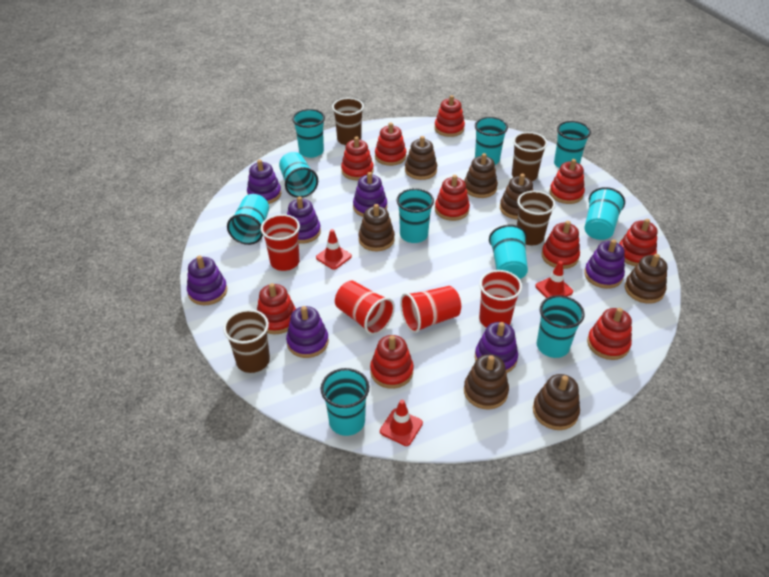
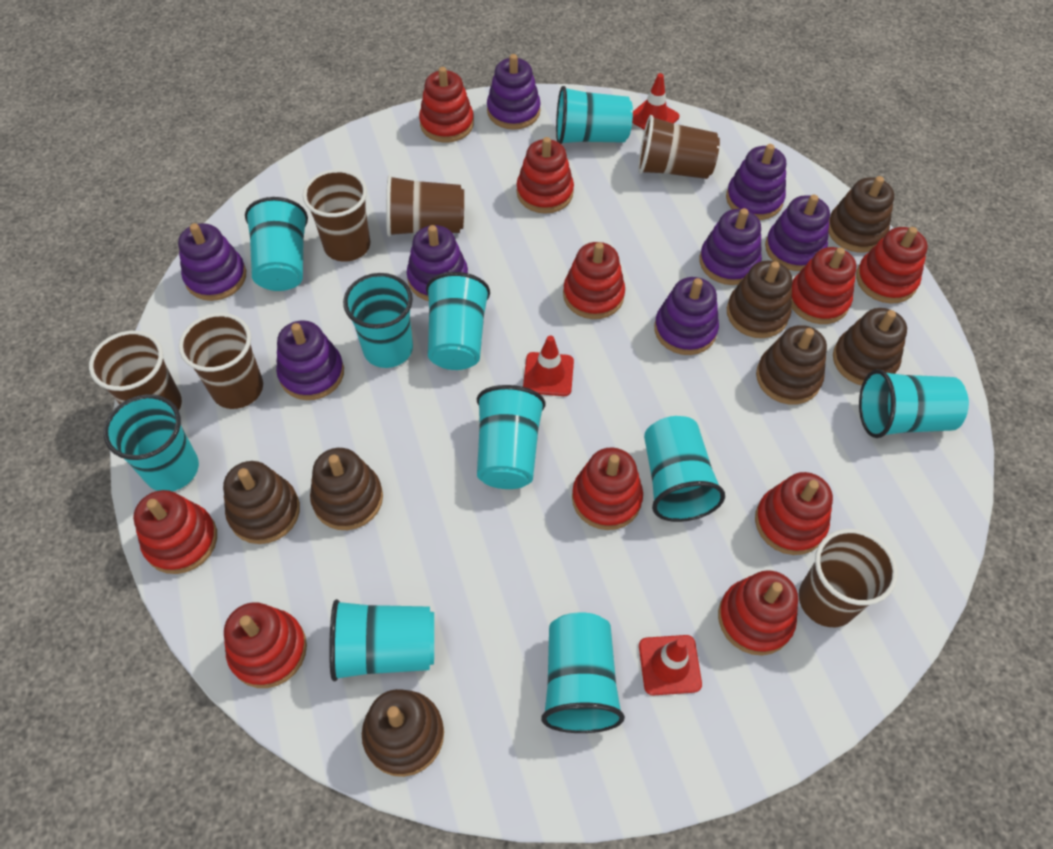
brown cup: [223,309,270,373] [332,98,364,145] [512,132,548,181] [517,191,555,245] = 4 -> [89,331,182,410] [179,313,263,409] [303,169,370,262] [386,175,464,237] [638,115,720,179] [799,529,898,627] = 6
purple stacking toy: [187,255,227,305] [247,159,281,204] [286,306,329,358] [287,196,321,244] [353,172,387,217] [475,322,518,373] [584,239,625,289] = 7 -> [178,223,246,301] [276,320,344,400] [407,225,468,301] [487,54,541,130] [654,277,719,355] [699,208,762,285] [726,144,786,220] [765,195,830,271] = 8
red cup: [261,214,300,271] [335,280,395,335] [400,286,461,333] [479,270,522,328] = 4 -> none = 0

